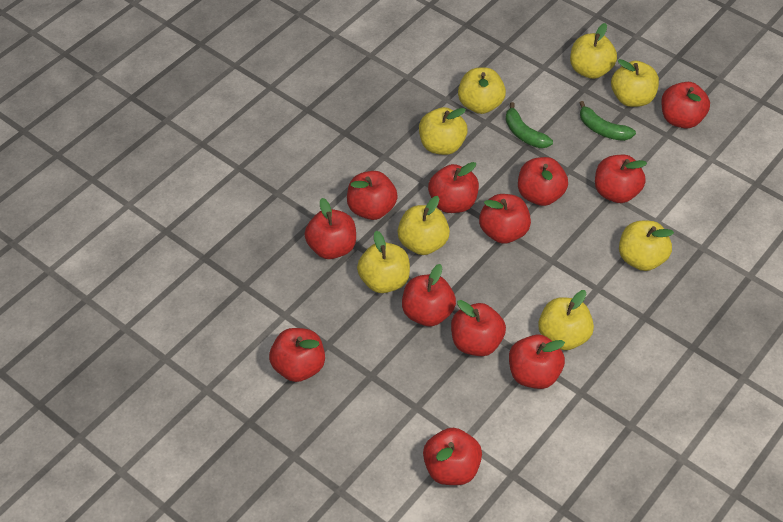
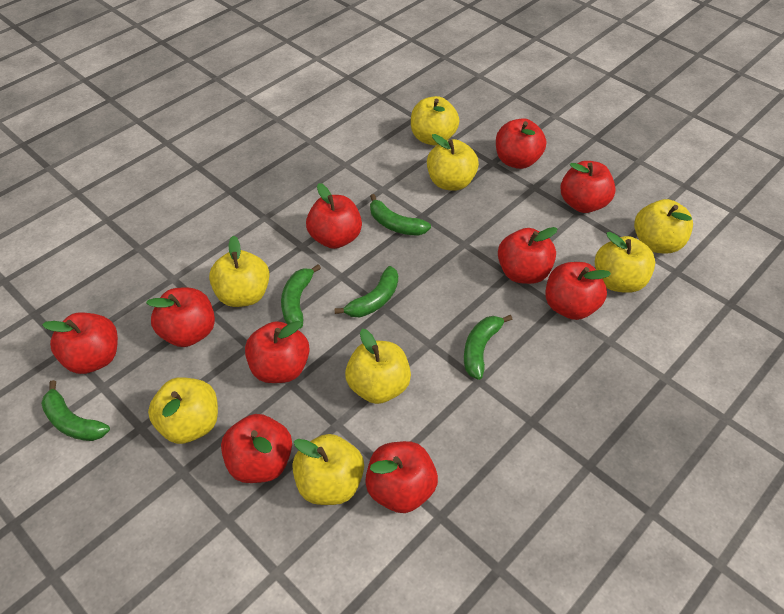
green banana: [506,102,553,148] [580,101,636,141] = 2 -> [41,380,110,441] [281,264,321,329] [334,266,398,317] [370,194,431,236] [464,315,512,380] = 5
red apple: [269,328,325,382] [304,198,356,259] [347,171,398,220] [402,264,456,327] [423,428,482,485] [428,162,479,213] [451,300,506,356] [479,194,531,244] [509,335,565,389] [518,157,568,206] [595,155,647,203] [661,82,710,129] = 12 -> [42,313,118,374] [146,287,215,347] [221,414,292,483] [245,321,310,383] [306,183,362,249] [365,441,438,513] [496,118,546,169] [498,227,557,284] [545,262,611,320] [560,161,616,213] = 10

